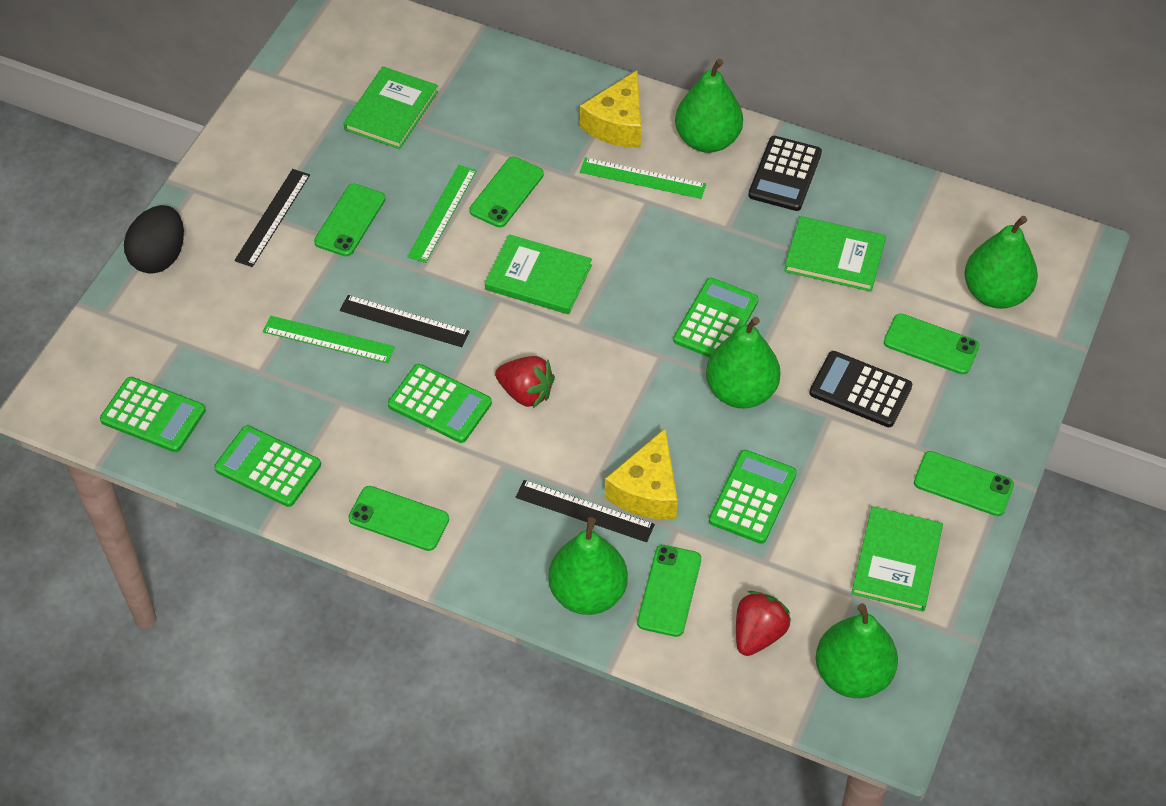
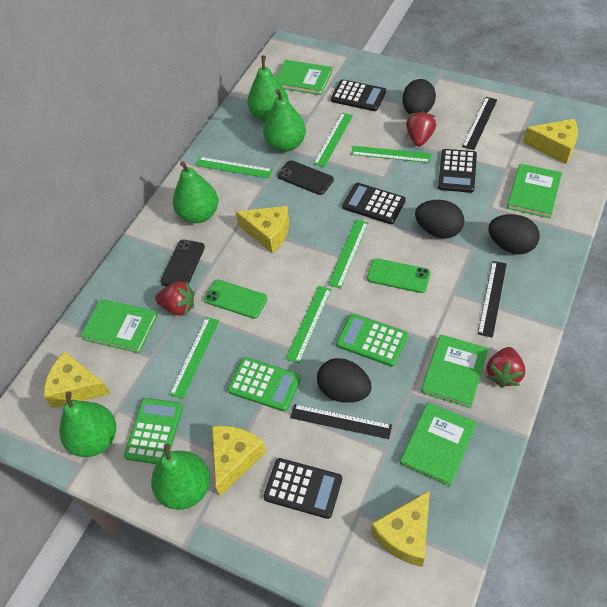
black calculator: [748,136,822,211] [809,351,912,427] = 2 -> [264,458,342,519] [331,79,386,111] [342,183,406,224] [438,149,477,193] = 4
black egg: [124,205,184,274] = 1 -> [317,358,372,403] [403,79,436,114] [415,200,464,239] [488,214,540,254] = 4
black phone: none = 0 -> [160,240,205,286] [277,160,334,195] = 2
green book: [343,66,438,149] [485,234,592,314] [784,216,886,292] [851,506,943,611] = 4 -> [81,299,158,353] [276,60,332,95] [400,402,477,487] [421,334,489,408] [507,164,562,218] = 5
green calculator: [100,377,206,452] [214,425,321,507] [388,364,492,443] [673,278,759,358] [709,450,797,544] = 5 -> [124,398,183,464] [228,357,301,411] [336,314,408,367] = 3
green phone: [314,184,385,256] [348,486,449,551] [469,157,544,228] [637,545,701,637] [884,313,979,375] [914,451,1014,516] = 6 -> [204,280,267,319] [367,258,431,293] = 2
green ruler: [263,316,395,363] [407,165,477,263] [580,157,706,199] = 3 -> [169,317,219,399] [195,157,273,178] [286,286,332,363] [313,113,353,167] [328,220,368,289] [351,146,431,163] = 6
red strawberry: [495,356,555,408] [736,591,791,656] = 2 -> [155,281,195,316] [406,111,436,146] [487,347,525,388] = 3
yellow cheese: [580,70,641,148] [605,428,678,520] = 2 -> [43,352,110,408] [212,426,266,496] [236,206,289,254] [371,490,430,567] [523,119,578,164] = 5

